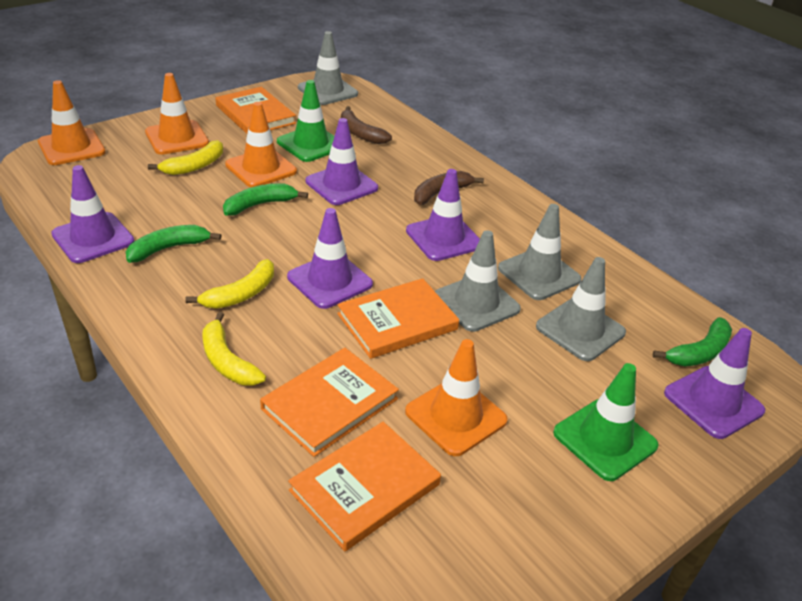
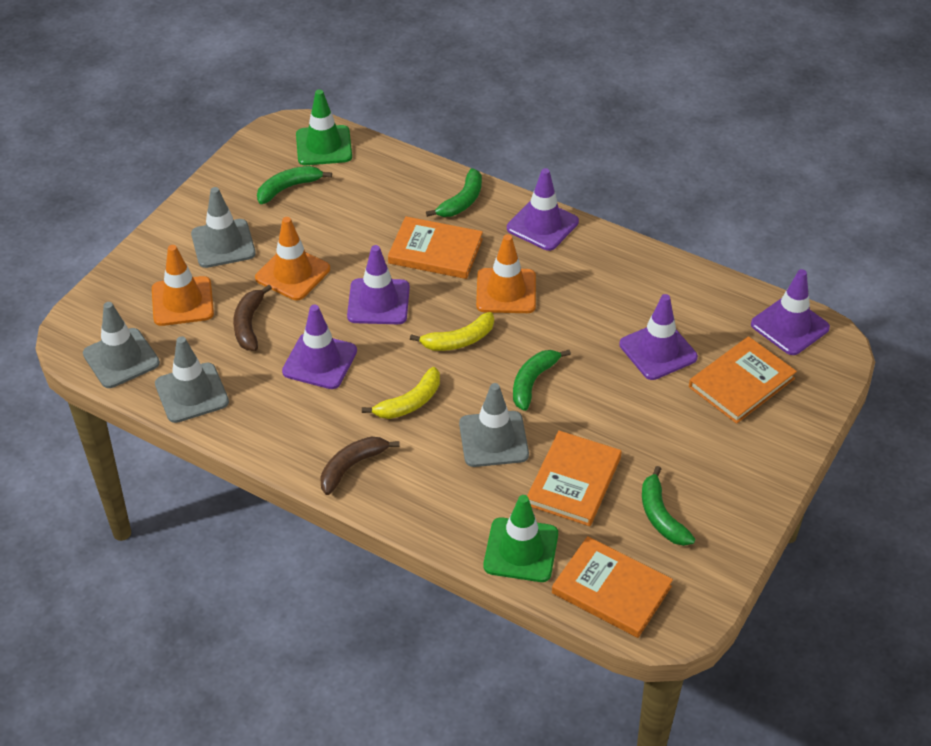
green banana: [126,225,222,263] [223,183,308,216] [653,317,732,366] = 3 -> [257,166,332,204] [426,168,482,217] [513,350,571,411] [642,466,695,546] = 4
orange traffic cone: [38,80,106,165] [145,73,209,155] [225,102,297,187] [405,339,508,456] = 4 -> [152,245,214,326] [255,217,330,300] [476,234,536,313] = 3
yellow banana: [148,140,223,175] [185,259,274,309] [202,312,266,386] = 3 -> [362,367,440,419] [410,312,494,351] = 2

